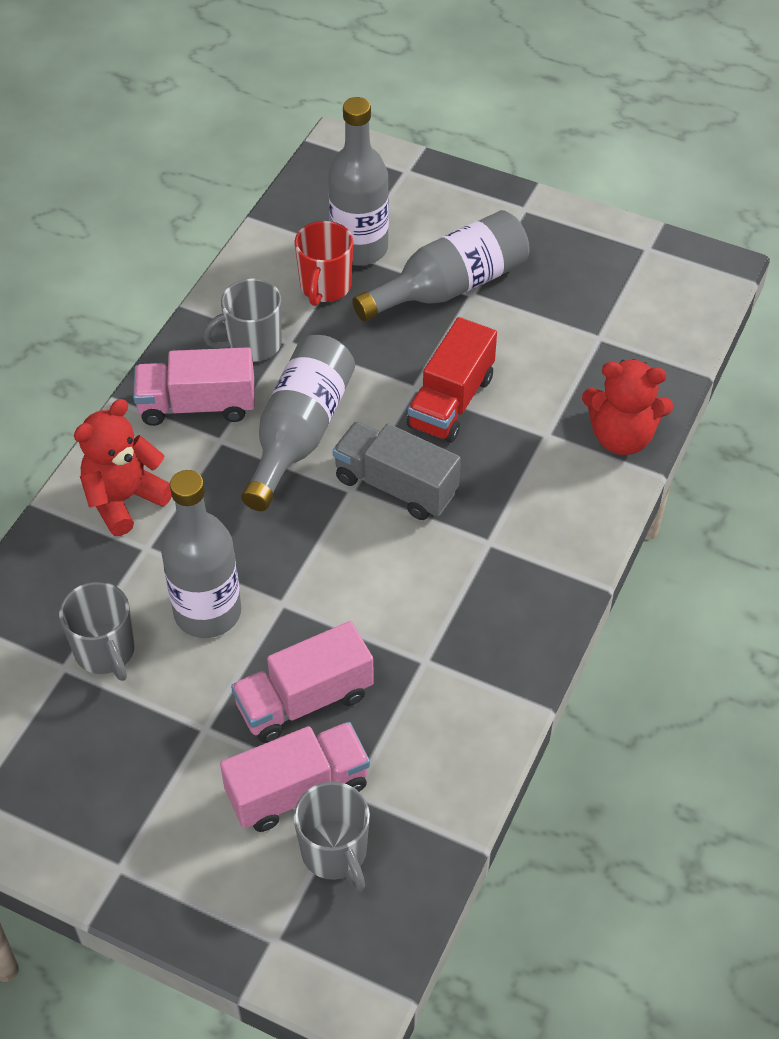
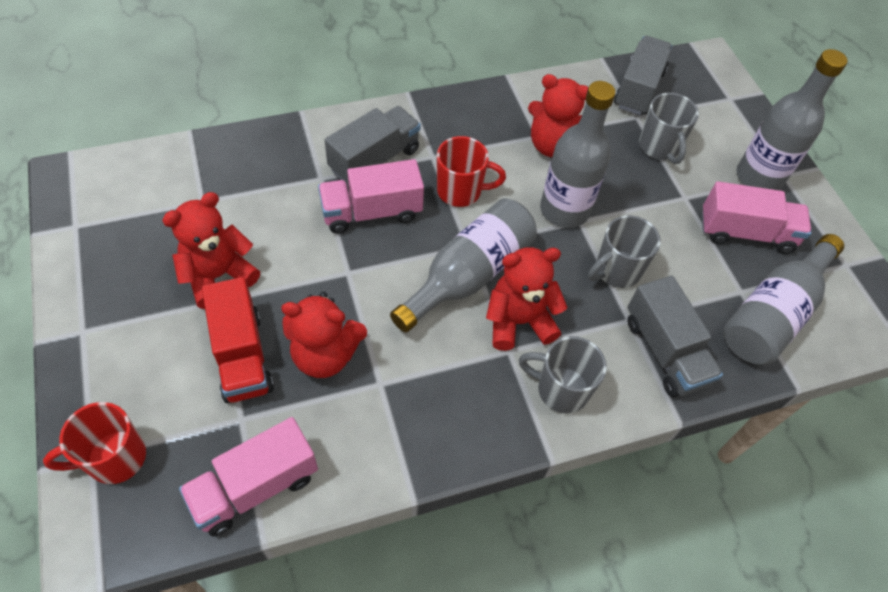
grey truck: [333,421,461,520] = 1 -> [325,106,421,185] [614,36,672,115] [627,276,723,397] = 3
red mug: [294,221,353,306] = 1 -> [43,402,146,484] [437,136,506,207] = 2
red teddy bear: [74,399,172,536] [582,359,673,455] = 2 -> [162,192,260,309] [281,292,367,378] [486,247,568,351] [528,74,588,157] = 4

